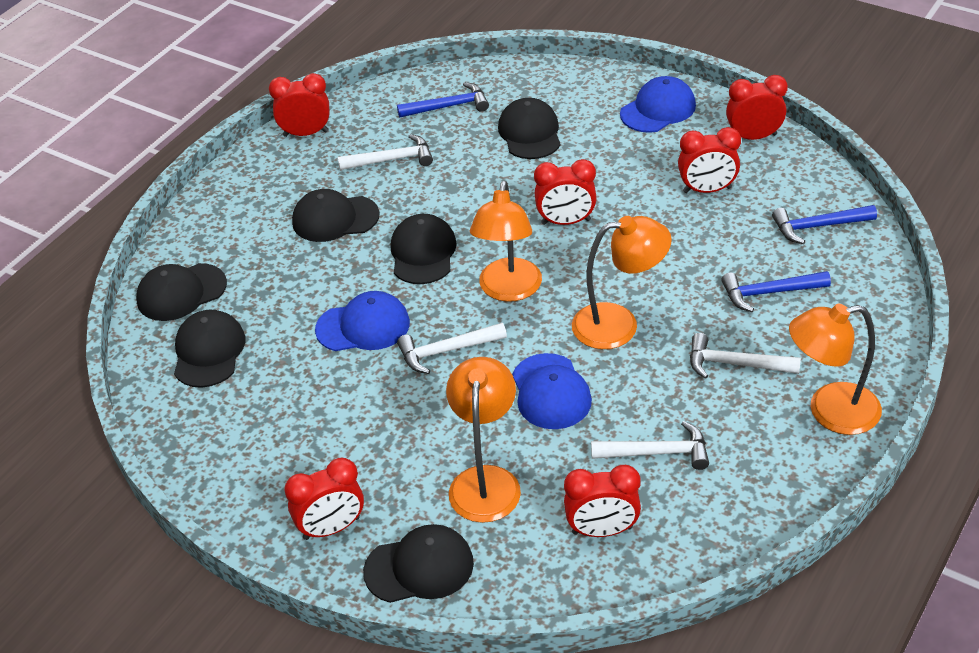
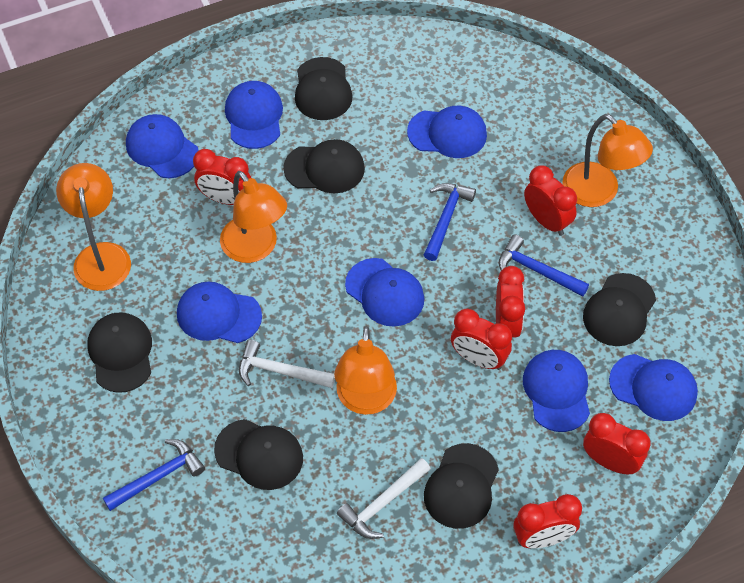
blue cap: [315,291,410,351] [512,353,592,429] [620,76,696,133] = 3 -> [126,114,198,178] [177,282,262,343] [225,81,283,149] [345,258,424,327] [407,106,487,158] [523,350,590,432] [609,354,698,421] = 7
white hammer: [338,134,433,170] [397,323,507,374] [591,421,709,470] [690,333,801,379] = 4 -> [239,340,335,388] [337,458,431,539] = 2

